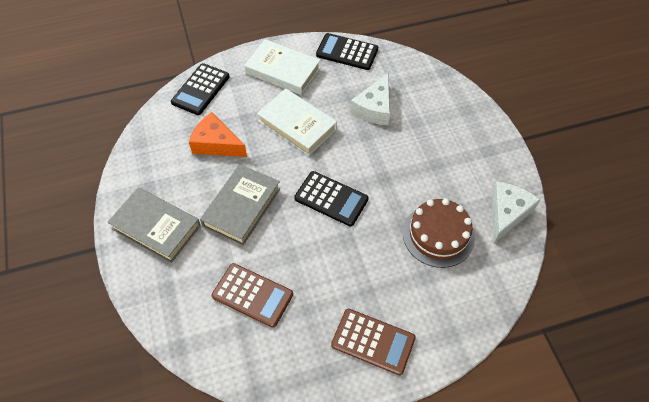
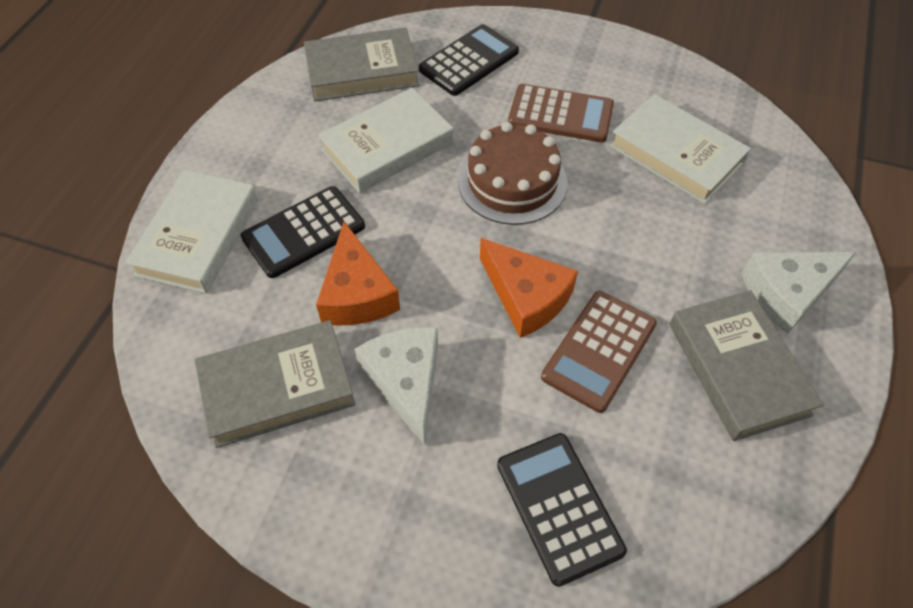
grey book: [107,187,200,263] [200,164,280,245] = 2 -> [195,320,356,448] [304,28,419,101] [669,290,824,441] = 3
orange cheese: [189,112,247,157] = 1 -> [316,222,400,326] [480,238,578,338] = 2
white book: [244,39,320,95] [257,88,337,156] = 2 -> [125,170,258,294] [318,88,453,193] [610,94,751,204] = 3

